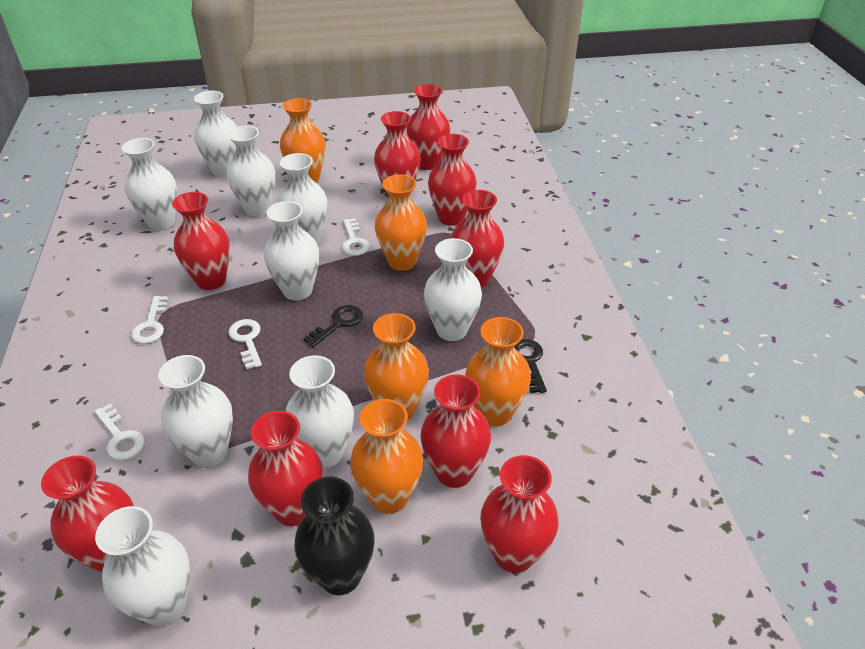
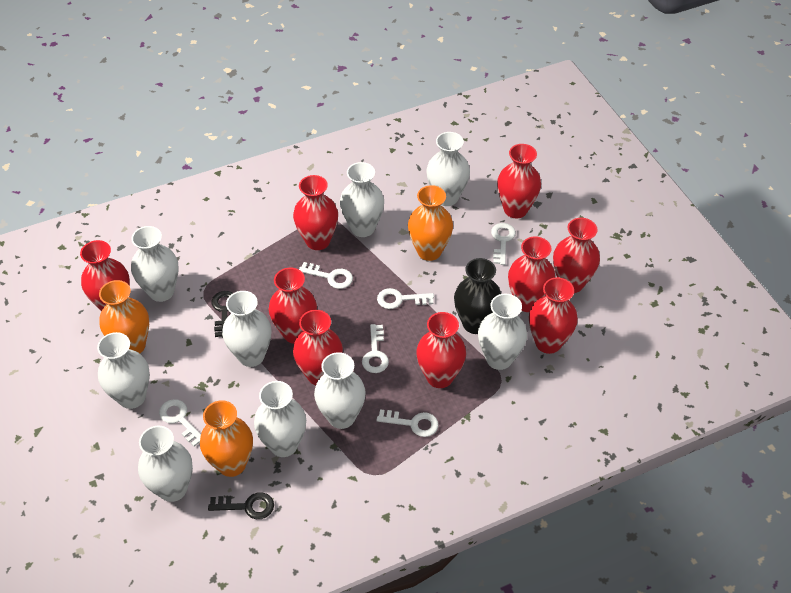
orange vase: [280,98,326,183] [350,399,423,514] [364,313,429,420] [375,174,427,271] [465,317,531,426] = 5 -> [99,280,149,353] [200,400,253,477] [408,185,453,261] = 3
white key: [94,403,145,460] [131,296,168,344] [228,319,262,369] [342,218,370,256] = 4 -> [159,399,201,447] [299,262,353,289] [362,324,389,373] [377,288,434,309] [377,409,439,437] [491,223,516,265] = 6

